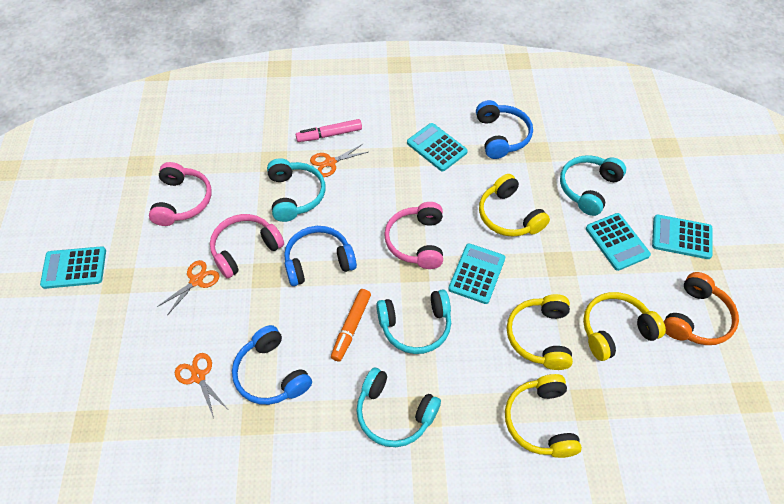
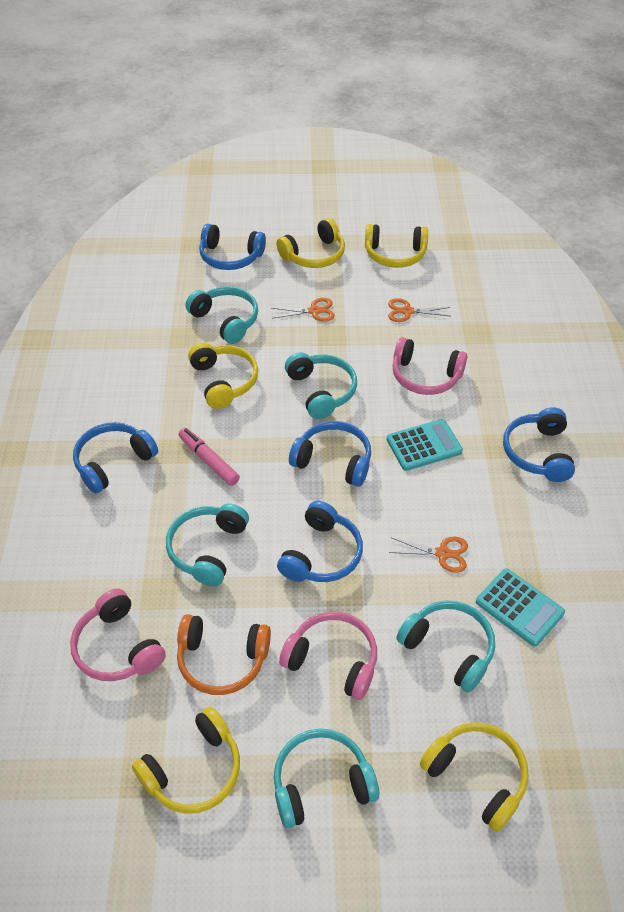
blue headphones: [232,325,312,405] [284,226,357,286] [476,100,533,159] = 3 -> [73,422,158,494] [199,224,266,270] [277,501,363,582] [289,421,371,487] [503,407,575,482] = 5
orange marker: [331,289,371,362] = 1 -> none = 0
turquoise calculator: [40,246,106,289] [407,123,468,171] [448,244,505,304] [586,213,651,271] [652,214,713,259] = 5 -> [387,419,463,471] [476,569,565,646] = 2
turquoise headphones: [267,158,325,222] [357,368,441,447] [376,289,451,354] [560,155,626,216] = 4 -> [166,504,249,587] [186,286,258,344] [274,728,379,828] [285,352,357,419] [396,600,495,693] = 5
yellow headphones: [479,174,550,237] [505,374,582,458] [507,294,573,370] [583,292,666,361] = 4 -> [132,707,240,814] [188,343,258,409] [276,218,345,268] [365,224,428,268] [420,722,529,832] = 5

